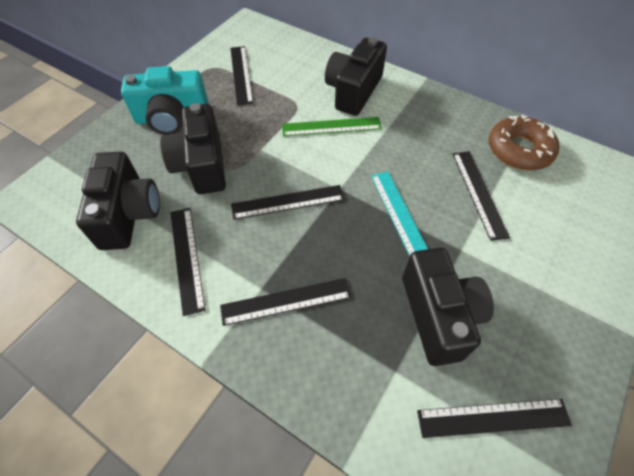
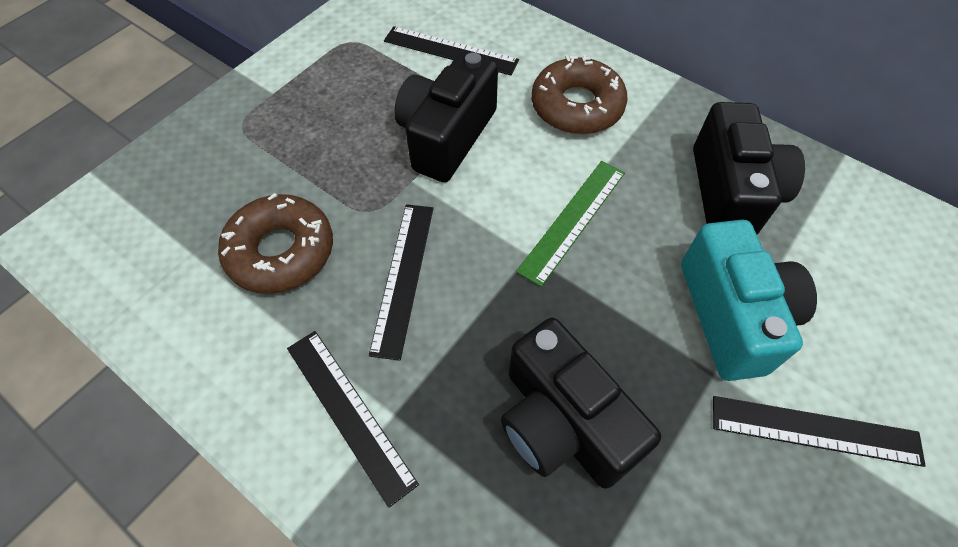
black camera: [76,152,160,250] [160,103,226,194] [325,37,387,116] [402,248,494,366] = 4 -> [394,51,498,182] [501,318,661,489] [693,102,805,235] = 3
black ruler: [170,208,206,316] [220,278,351,326] [230,46,253,106] [231,185,345,220] [417,399,572,438] [453,151,510,241] = 6 -> [287,331,419,508] [369,204,433,361] [384,26,519,75] [713,396,926,467] = 4
brown donut: [489,115,560,170] = 1 -> [218,193,333,294] [532,55,628,134] = 2
turquoise ruler: [371,171,428,256] = 1 -> none = 0

